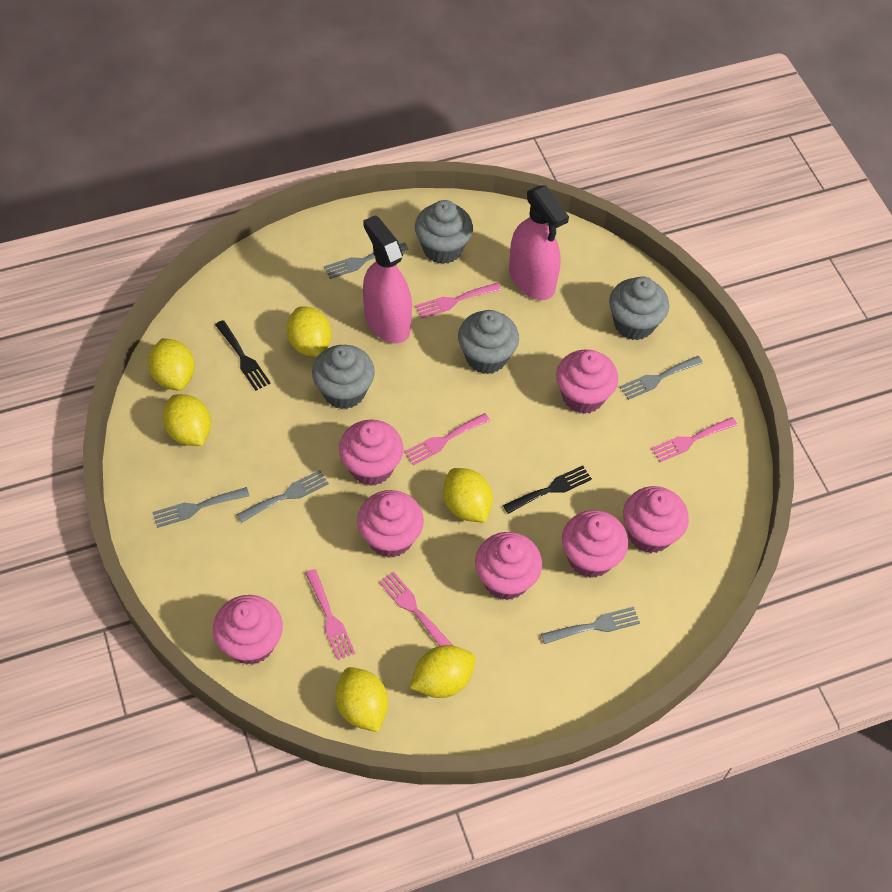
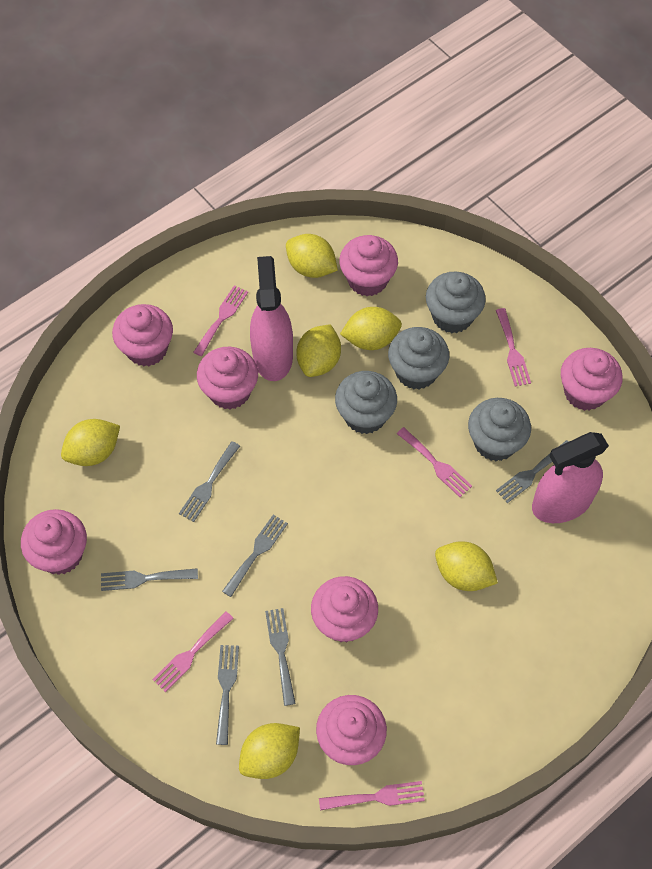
black fork: [215,320,271,391] [503,466,592,514] = 2 -> none = 0
grey fork: [152,487,250,528] [237,470,329,523] [324,243,409,279] [541,607,640,644] [620,356,703,400] = 5 -> [101,568,198,591] [179,441,240,522] [216,645,239,745] [222,515,288,597] [265,608,296,706] [496,440,569,503] = 6

